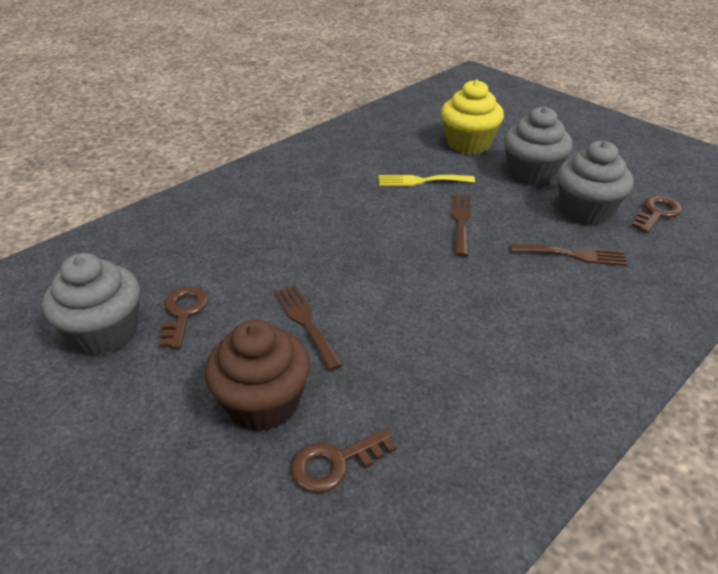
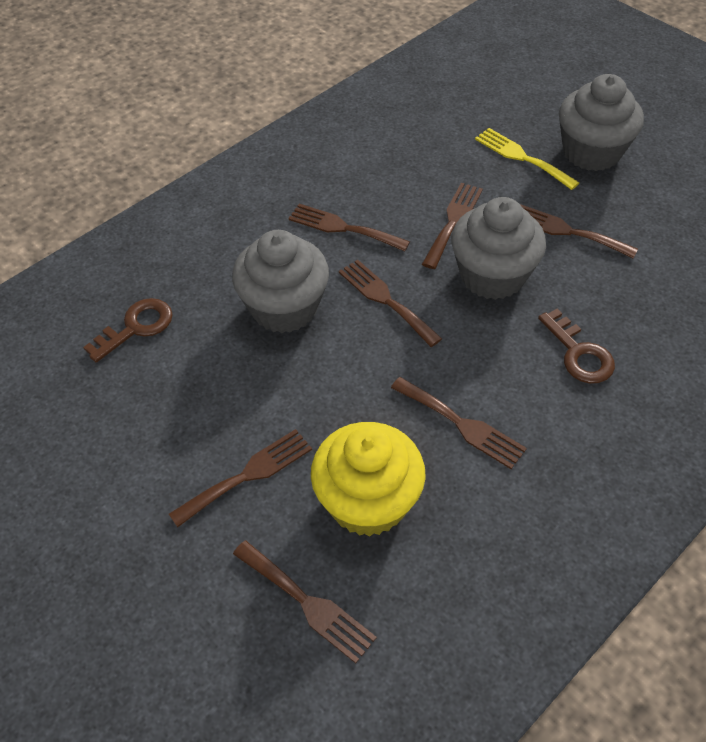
brown cupcake: [205,320,311,432] = 1 -> none = 0
brown fork: [274,285,343,371] [451,194,471,257] [511,244,627,266] = 3 -> [169,429,312,527] [233,540,377,664] [289,204,410,251] [339,259,442,347] [391,377,527,469] [422,183,483,269] [520,204,638,258] = 7
brown key: [159,286,209,349] [291,429,397,493] [632,196,682,233] = 3 -> [83,298,173,363] [538,309,615,384] = 2

